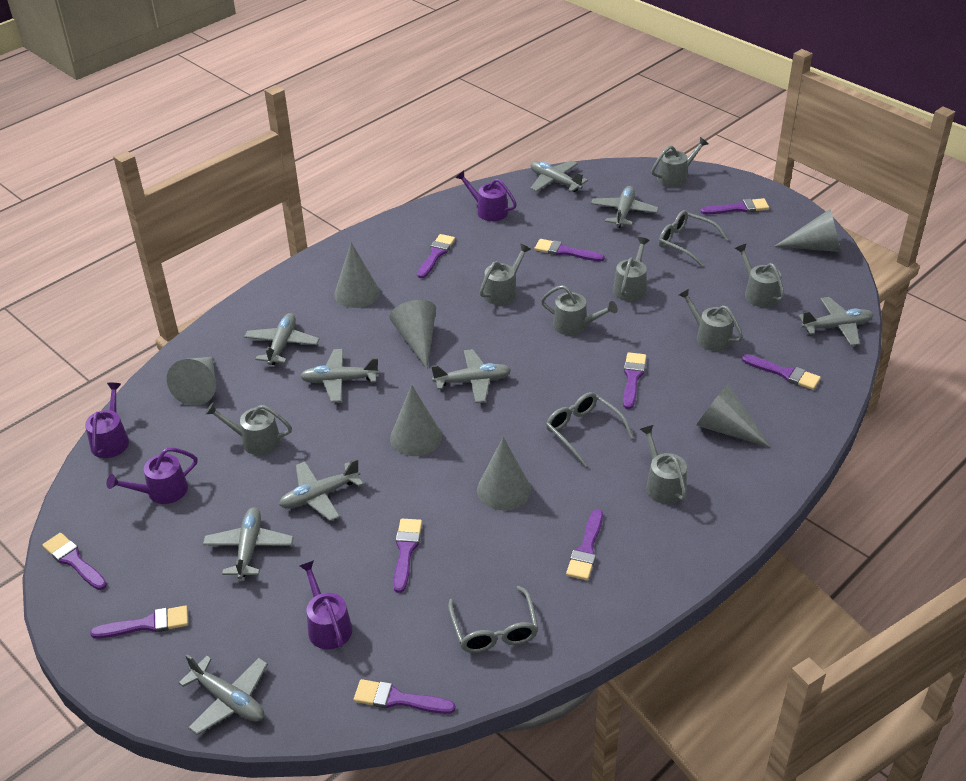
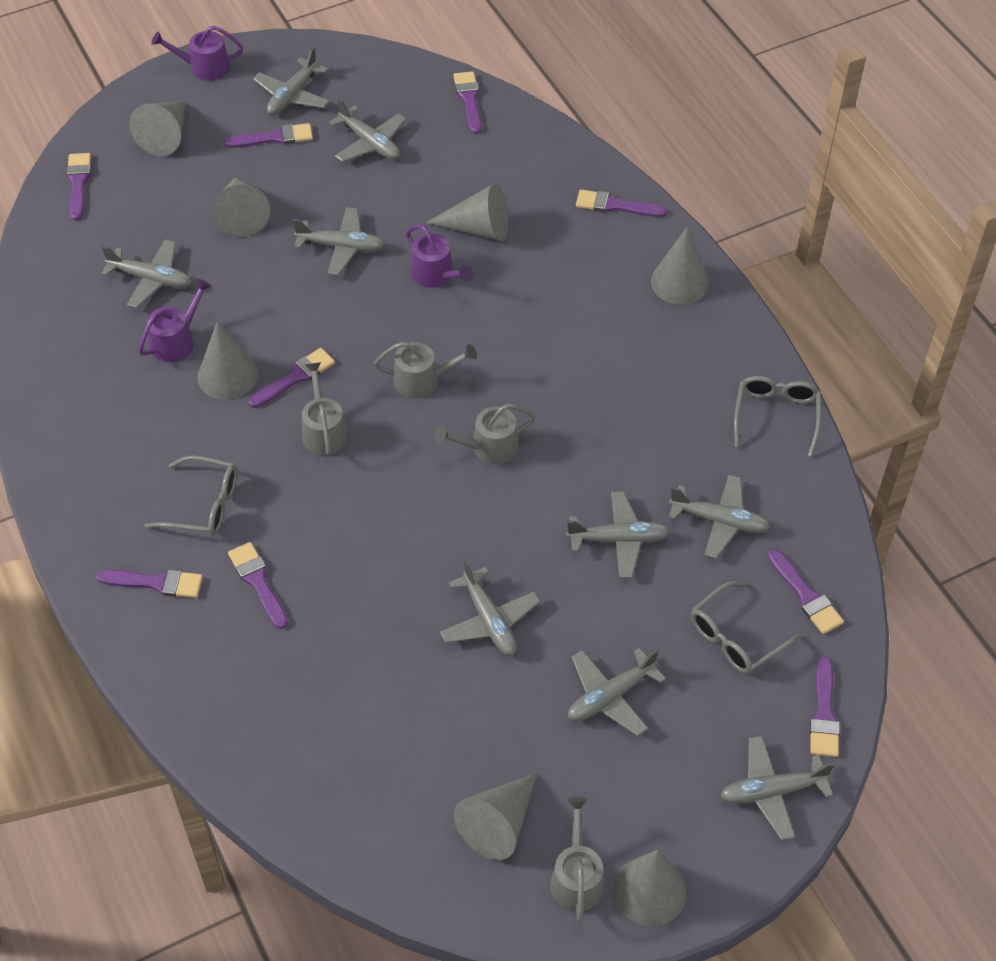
grey watering can: [205,403,292,455] [480,244,531,305] [541,285,618,336] [613,237,650,301] [640,425,687,504] [651,137,708,187] [678,288,743,351] [735,244,785,307] = 8 -> [302,362,348,456] [374,342,477,398] [434,404,535,464] [550,797,604,922] = 4
purple brush: [42,533,107,590] [90,605,188,639] [354,679,456,714] [393,519,422,593] [417,234,455,278] [535,239,605,261] [566,509,603,580] [623,352,646,409] [701,198,769,214] [742,354,821,390] = 10 -> [67,153,91,221] [96,569,203,598] [225,123,313,148] [228,542,288,629] [249,348,335,408] [453,71,481,134] [576,189,667,217] [768,549,844,634] [810,657,840,757] = 9
purple watering can: [85,383,129,458] [107,448,198,504] [299,560,352,650] [456,171,517,221] = 4 -> [138,279,212,362] [152,26,243,81] [406,224,473,288] = 3

